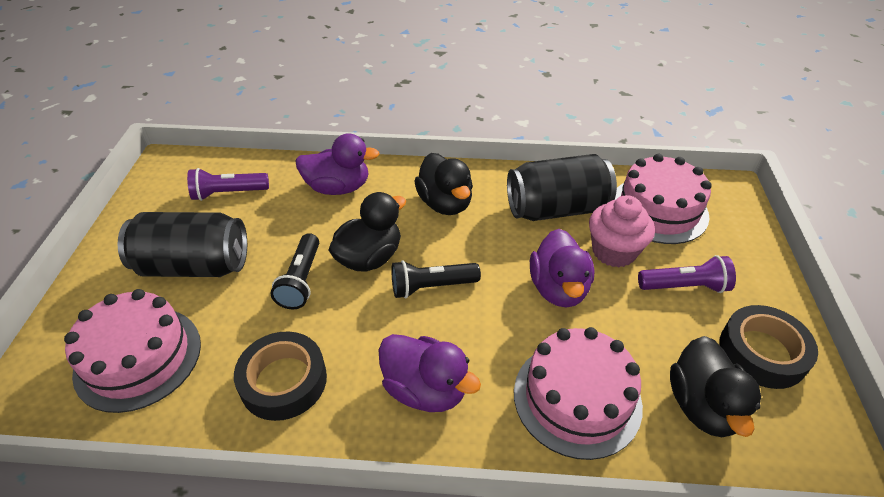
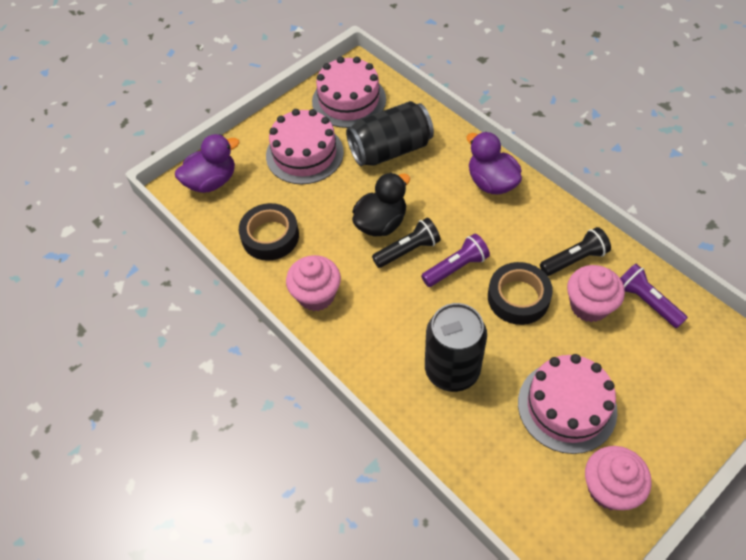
black duck: [329,192,406,272] [414,153,473,215] [670,336,761,437] = 3 -> [352,173,410,236] = 1
pink cupcake: [589,195,655,268] = 1 -> [286,255,341,311] [567,265,625,322] [585,446,652,510] = 3
purple duck: [296,133,380,195] [379,334,481,412] [530,229,595,308] = 3 -> [175,134,240,193] [466,132,522,194] = 2

